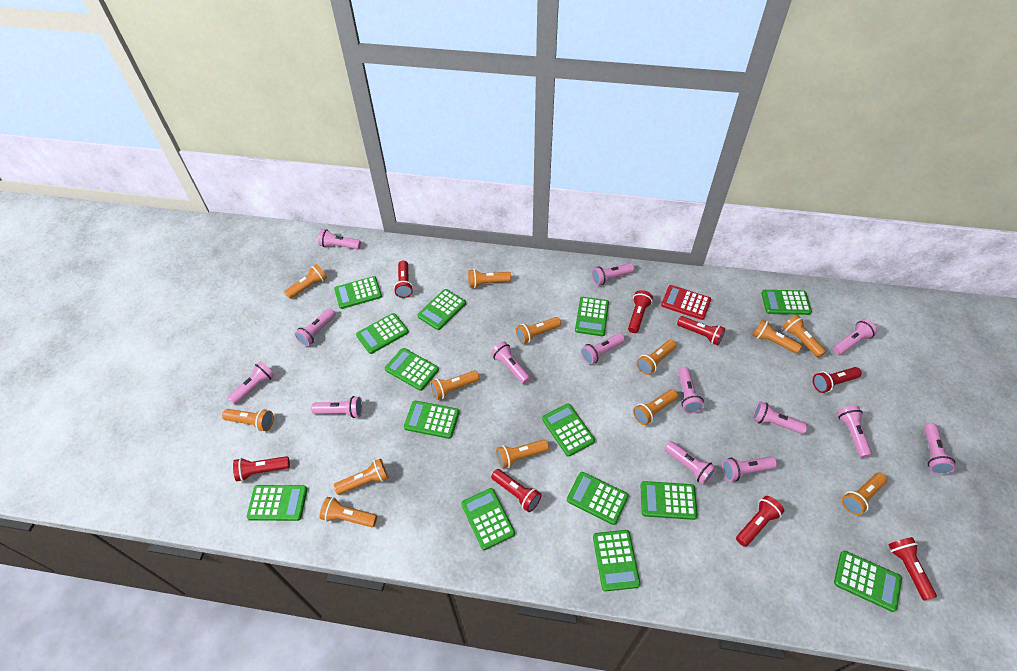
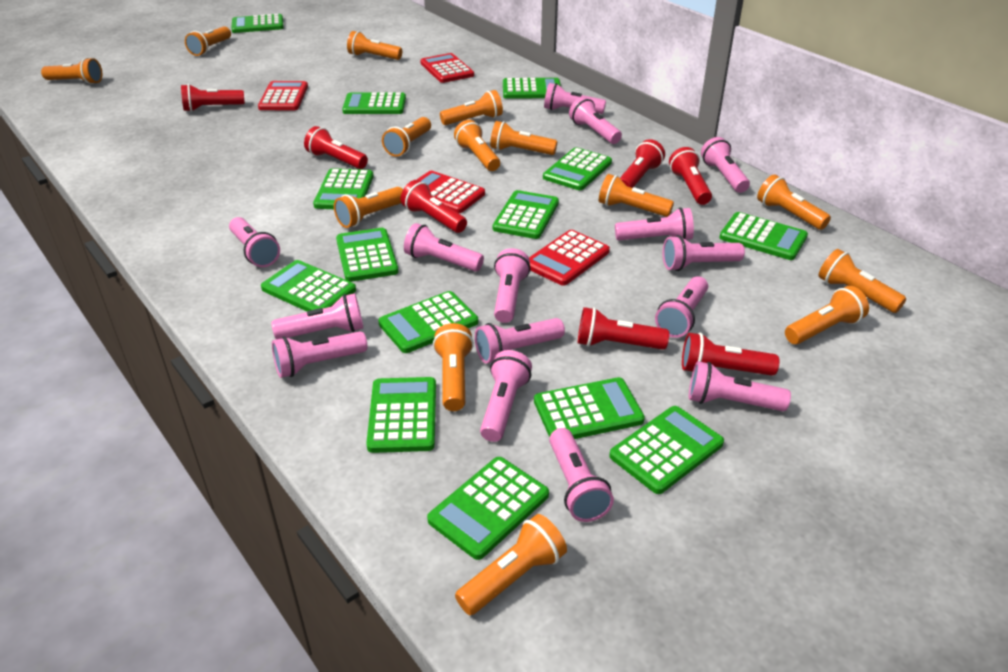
orange flashlight: [222,409,274,431] [284,264,327,299] [320,497,377,527] [334,458,389,495] [431,370,479,400] [468,269,511,288] [496,439,549,469] [516,317,561,344] [633,389,678,425] [637,340,677,375] [752,319,802,353] [782,315,826,358] [842,473,887,515] = 13 -> [41,58,102,84] [185,26,231,56] [334,187,403,228] [347,31,402,60] [382,117,431,157] [433,323,474,411] [440,90,503,125] [454,120,500,171] [455,514,567,615] [490,121,557,155] [599,174,674,217] [757,174,831,230] [785,286,869,344] [819,249,906,313] = 14
pink flashlight: [227,361,274,405] [295,308,335,346] [311,396,363,418] [318,229,361,249] [491,341,530,384] [581,333,625,365] [591,263,634,285] [664,441,717,485] [678,367,704,413] [722,456,777,481] [753,401,808,434] [833,319,877,355] [837,405,872,458] [924,423,956,475] = 14 -> [229,217,280,267] [271,293,363,339] [272,331,368,378] [404,223,484,271] [475,318,565,364] [480,350,532,442] [494,248,530,323] [544,83,606,114] [549,428,614,522] [569,97,622,144] [615,207,694,241] [655,276,708,338] [663,235,745,271] [689,361,791,411] [701,137,750,193] = 15
red calculator: [661,285,711,320] = 1 -> [258,81,308,110] [417,171,485,213] [420,53,474,83] [529,230,610,286] = 4
red flashlight: [233,456,290,481] [394,260,413,298] [491,469,542,512] [628,290,653,333] [677,316,725,345] [736,496,784,547] [813,367,862,393] [888,537,937,600] = 8 -> [181,84,245,112] [304,126,368,169] [401,180,467,233] [578,307,669,350] [620,139,665,188] [669,147,712,205] [682,333,780,376] = 7

